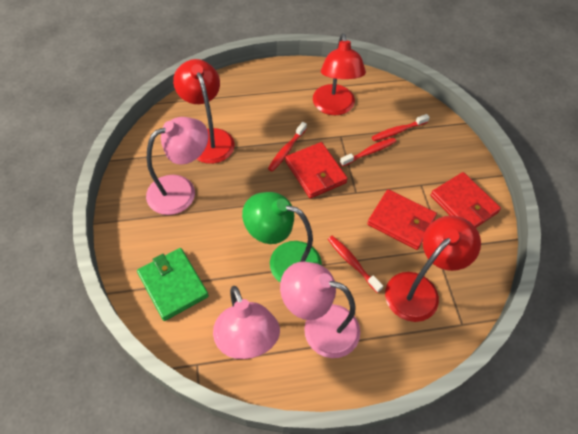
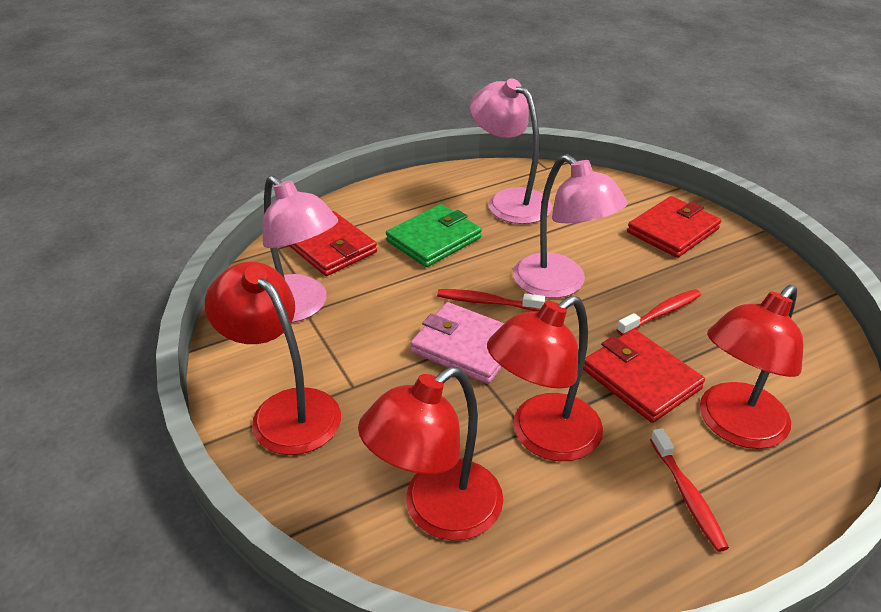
green lamp: [242,192,322,282] = 1 -> none = 0
pink wallet: none = 0 -> [410,302,504,384] = 1
red lamp: [173,59,235,164] [313,33,366,115] [385,216,481,322] = 3 -> [205,262,341,455] [358,367,503,541] [487,296,603,461] [700,285,803,449] = 4
red toothbrush: [268,122,307,172] [328,236,383,293] [340,137,396,167] [372,114,430,141] = 4 -> [437,289,545,311] [617,289,701,335] [650,428,729,552] = 3

